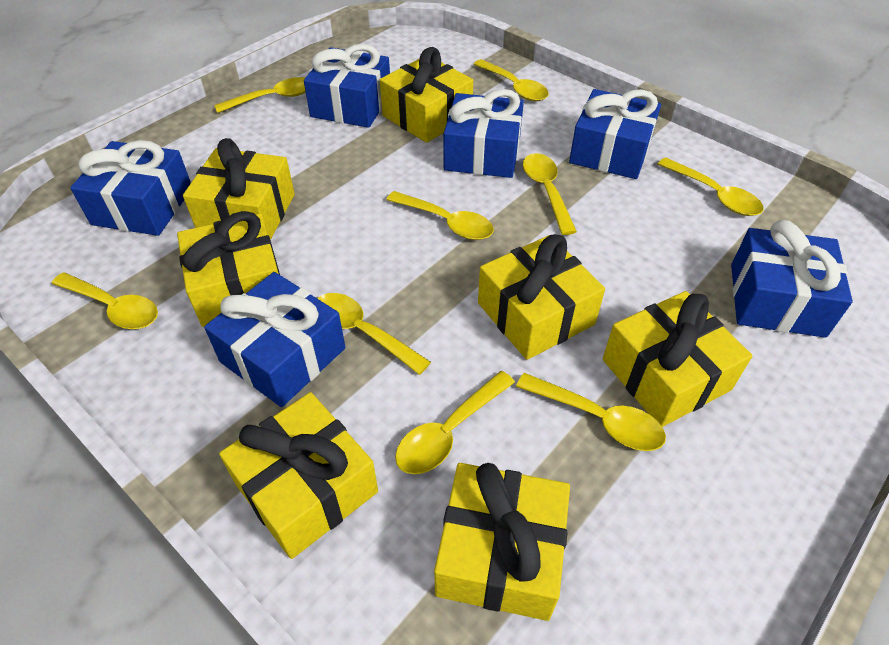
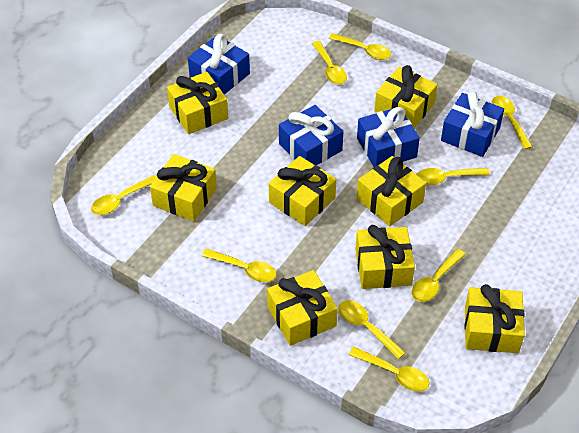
blue gift: [70,140,191,236] [204,272,346,407] [304,44,390,128] [444,89,524,178] [569,89,661,179] [731,220,853,338] = 6 -> [188,34,250,95] [279,105,344,165] [357,107,420,167] [441,91,504,157] = 4
yellow gift: [177,211,280,327] [183,138,295,240] [219,392,378,559] [380,47,473,143] [434,463,570,621] [478,234,605,360] [603,291,752,427] = 7 -> [150,154,217,221] [167,72,228,134] [267,270,338,346] [269,156,336,226] [355,225,415,289] [357,156,426,226] [374,65,437,128] [465,284,525,353] = 8

